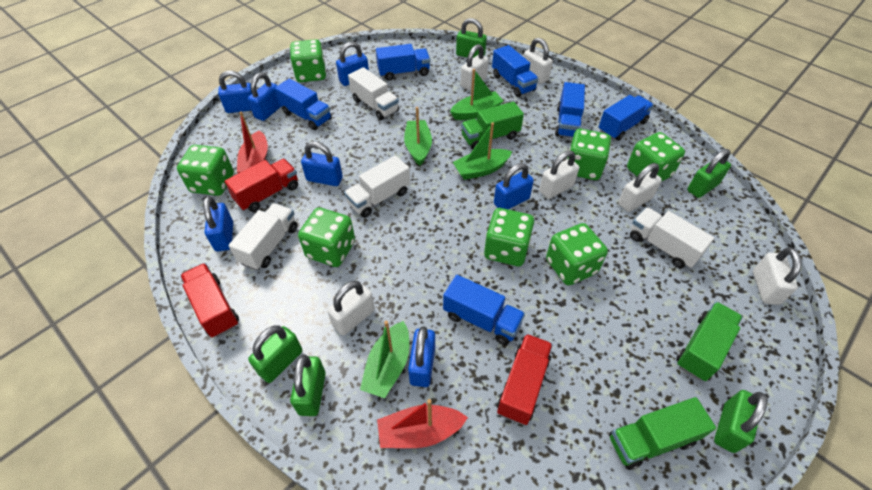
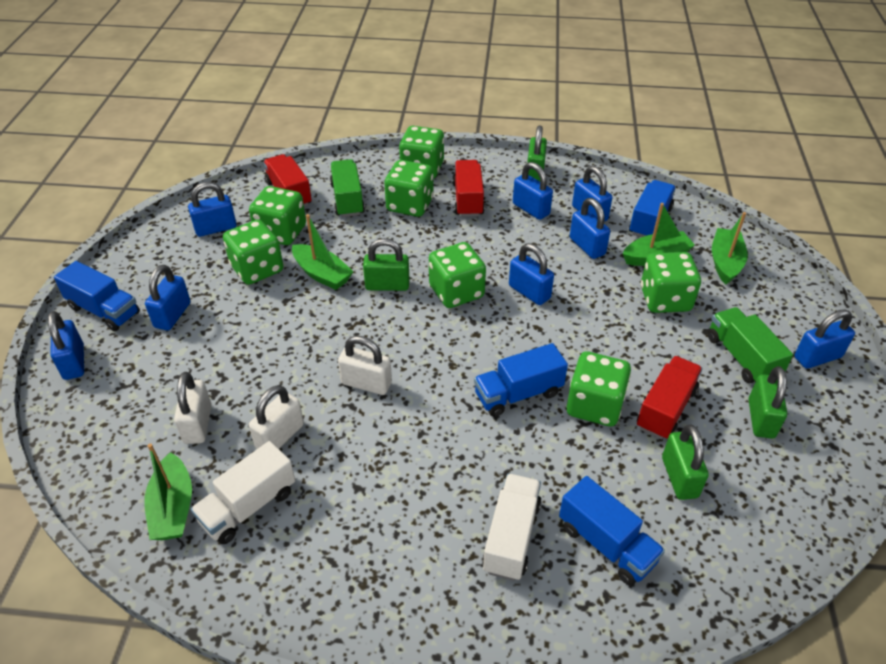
blue padlock: [203,196,233,252] [218,71,252,113] [248,72,281,121] [301,142,343,186] [336,42,369,86] [408,326,435,387] [494,163,534,209] = 7 -> [48,311,84,380] [145,265,191,331] [188,182,237,237] [509,243,554,305] [513,162,553,220] [570,198,610,259] [572,166,612,222] [794,309,855,369] = 8
blue truck: [275,79,332,130] [376,44,430,81] [443,275,525,345] [492,45,539,97] [555,82,585,137] [599,95,654,141] = 6 -> [54,261,140,331] [474,343,568,417] [559,476,665,586] [629,180,676,237] = 4
green padlock: [248,326,302,383] [290,355,326,416] [456,18,487,58] [687,149,731,198] [714,390,768,453] = 5 -> [363,238,410,291] [527,125,547,181] [662,424,709,500] [749,366,787,438] = 4
green truck: [461,102,524,149] [609,397,716,470] [676,302,742,381] = 3 -> [330,159,365,217] [708,307,793,384] = 2
red boat: [237,111,268,173] [377,399,468,448] = 2 -> none = 0
white padlock: [327,281,375,335] [460,44,489,90] [523,38,553,84] [539,150,579,199] [618,163,662,212] [753,248,801,305] = 6 -> [174,372,212,444] [249,385,304,449] [338,336,392,395] = 3
white truck: [229,203,297,270] [344,156,410,218] [348,67,399,120] [630,207,714,268] = 4 -> [191,441,295,544] [482,474,542,581] = 2

